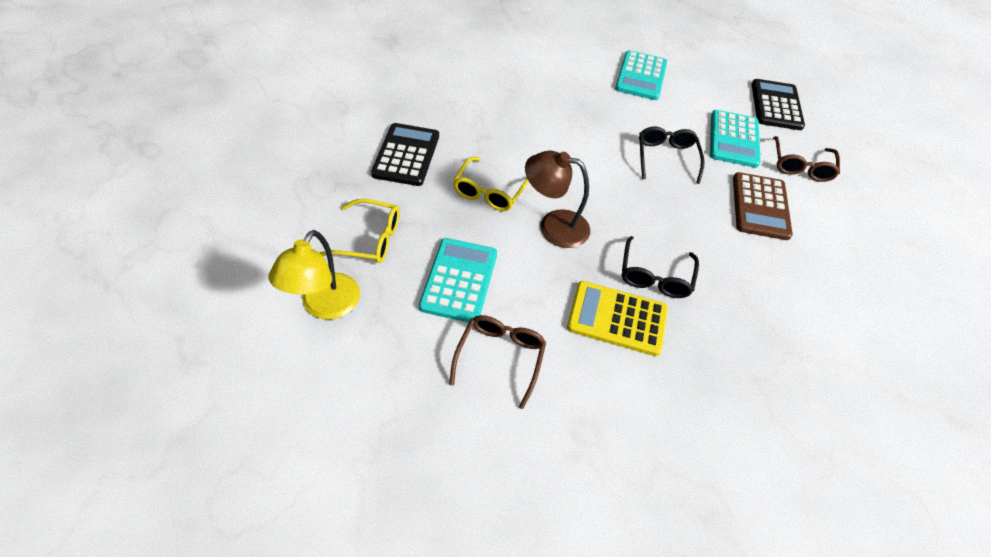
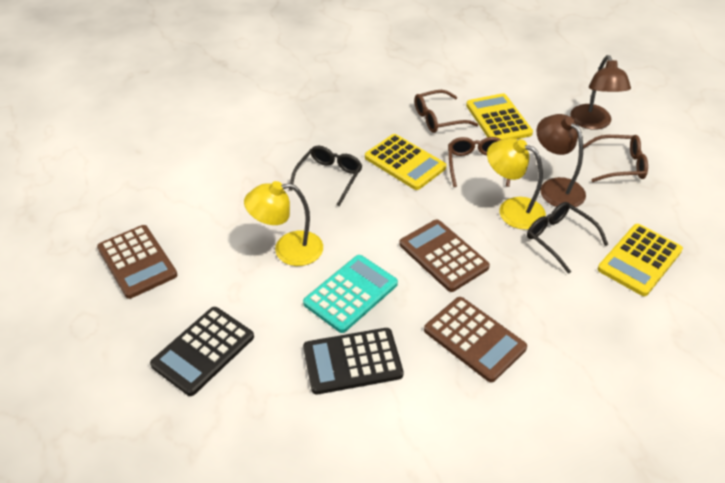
brown calculator: [733,172,793,240] = 1 -> [97,225,177,299] [399,220,490,292] [424,297,527,382] = 3
brown glasses: [449,315,546,409] [773,136,840,182] = 2 -> [414,90,478,133] [448,137,510,187] [583,135,648,182] = 3
brown lamp: [525,151,590,248] = 1 -> [537,114,586,209] [570,55,631,130] = 2
turquoise calculator: [419,238,497,323] [615,50,667,100] [710,110,761,168] = 3 -> [303,255,398,333] = 1
yellow calculator: [567,281,668,356] = 1 -> [365,134,447,190] [466,93,533,140] [598,224,683,296] = 3
yellow glasses: [320,199,400,263] [453,157,529,211] = 2 -> none = 0
yellow lamp: [269,230,360,319] = 1 -> [244,181,323,266] [487,138,546,230] = 2

